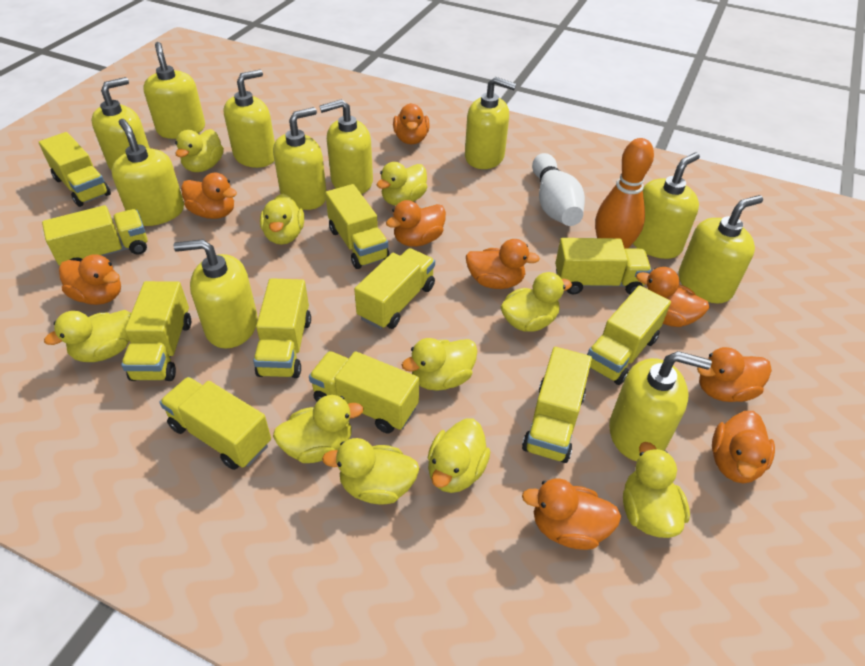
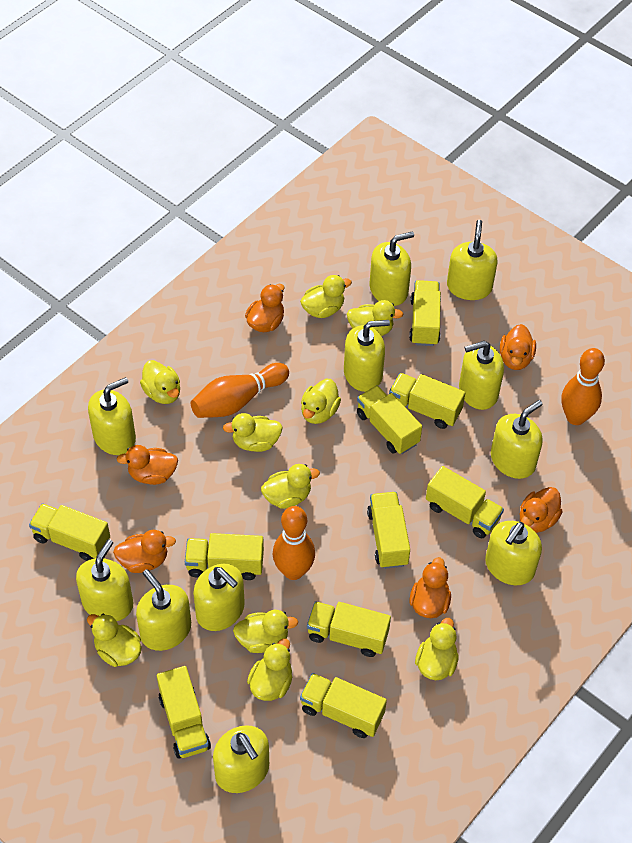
orange bowling pin: [595,138,654,249] = 1 -> [191,363,289,418] [273,506,315,580] [561,348,605,425] = 3
orange duck: [59,254,121,305] [181,173,237,219] [386,200,446,247] [393,103,430,144] [466,239,540,289] [522,478,621,550] [636,267,710,327] [697,347,772,402] [712,411,775,483] = 9 -> [113,530,176,573] [117,445,178,485] [245,284,285,332] [409,557,451,618] [500,324,536,370] [520,487,563,533] = 6
white bowling pin: [532,153,585,226] = 1 -> none = 0
yellow truck: [39,132,111,207] [42,205,148,266] [121,281,191,381] [159,377,271,470] [253,278,311,378] [309,351,419,433] [325,184,390,269] [354,248,435,329] [522,347,592,463] [555,238,652,295] [587,285,671,385] = 11 -> [29,503,110,561] [157,666,211,759] [185,533,264,580] [300,673,387,738] [307,601,391,657] [357,385,422,454] [367,492,410,569] [389,373,465,429] [409,280,441,346] [426,466,504,538] = 10

